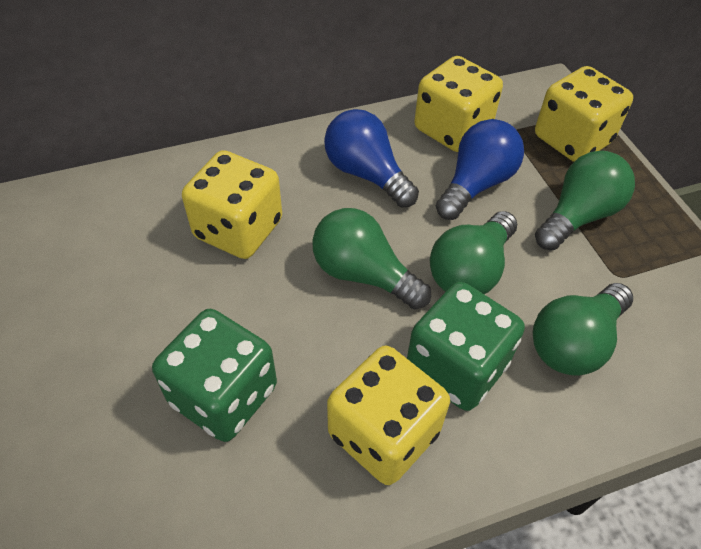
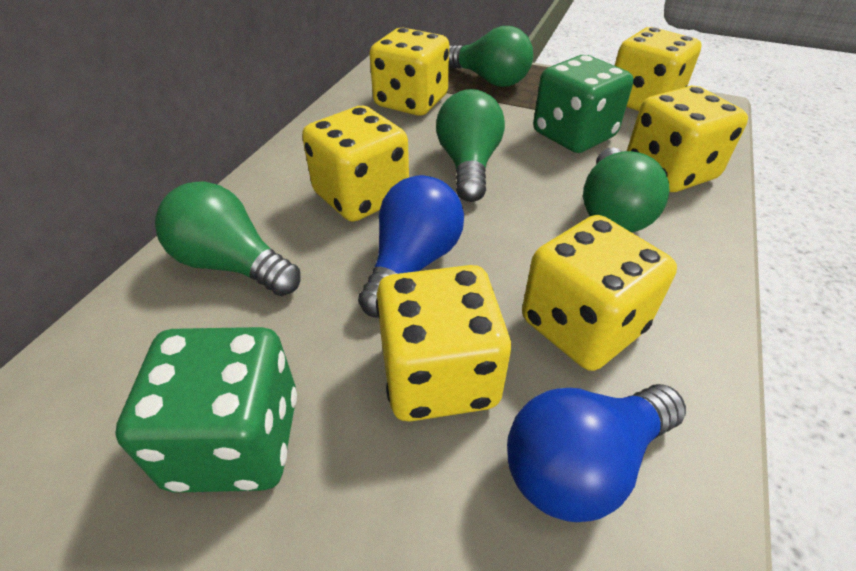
yellow dice: [182,150,282,259] [327,346,450,485] [414,56,503,152] [535,66,633,162] = 4 -> [302,106,409,222] [369,28,449,116] [376,265,511,422] [522,215,677,371] [615,27,702,111] [627,86,748,192] = 6

